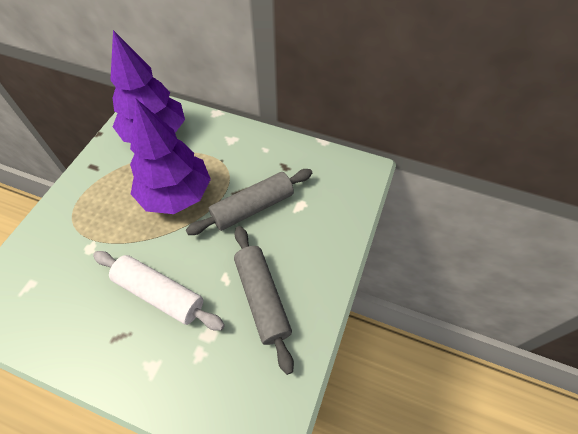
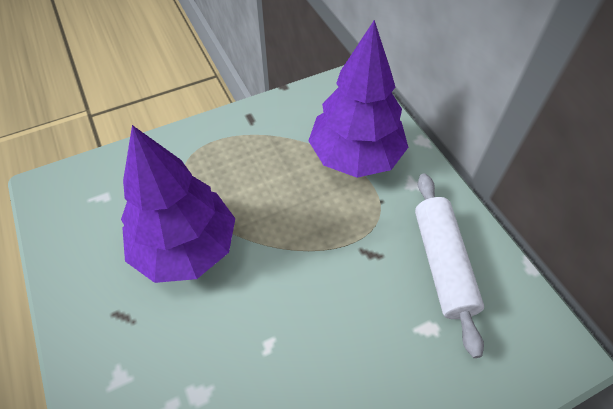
grey rolling pin: [186,169,312,235] [234,226,294,375] = 2 -> none = 0

